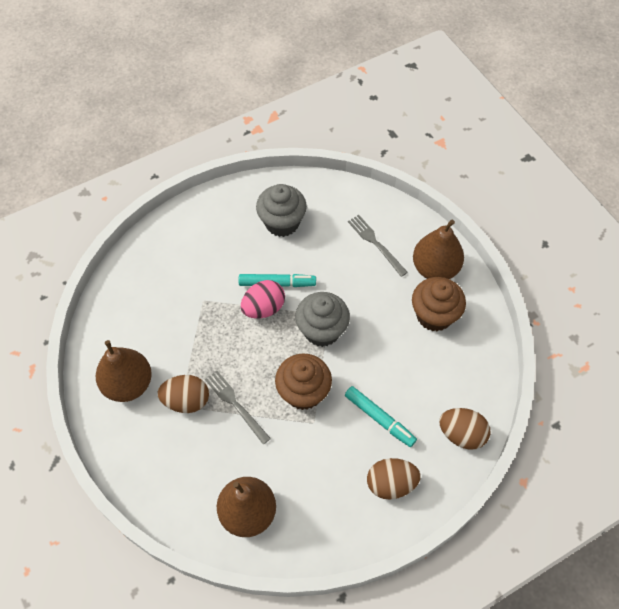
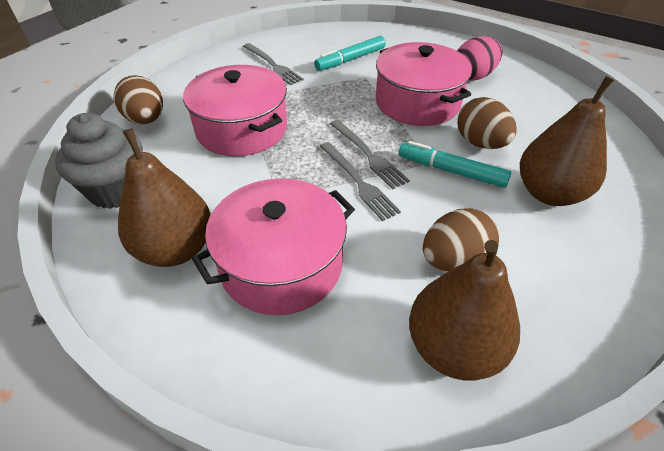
brown cupcake: [275,353,332,410] [412,277,466,331] = 2 -> none = 0
grey cupcake: [256,184,307,237] [295,292,350,347] = 2 -> [55,113,143,209] = 1
grey fork: [205,371,271,444] [348,215,408,277] = 2 -> [243,43,304,85] [320,142,401,221] [330,120,410,189] = 3
pink pot: none = 0 -> [183,65,287,156] [192,178,355,315] [376,42,472,126] = 3

